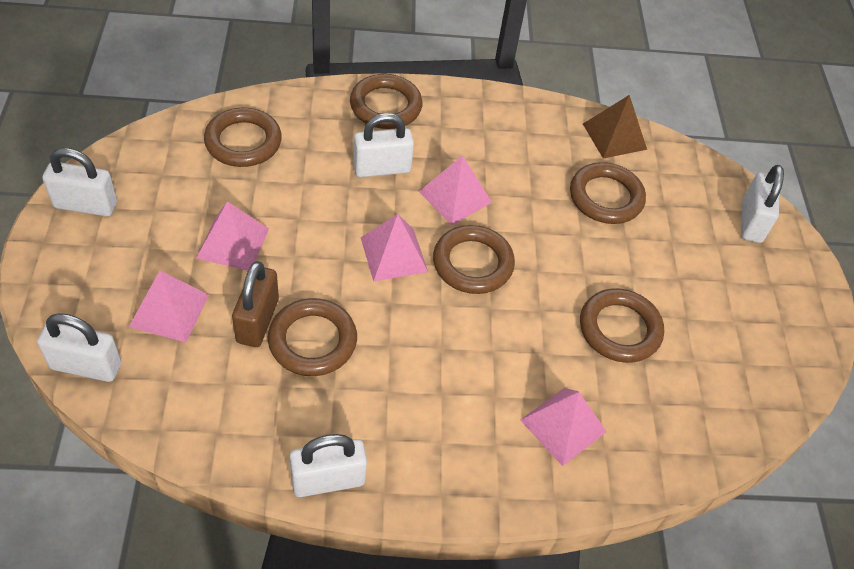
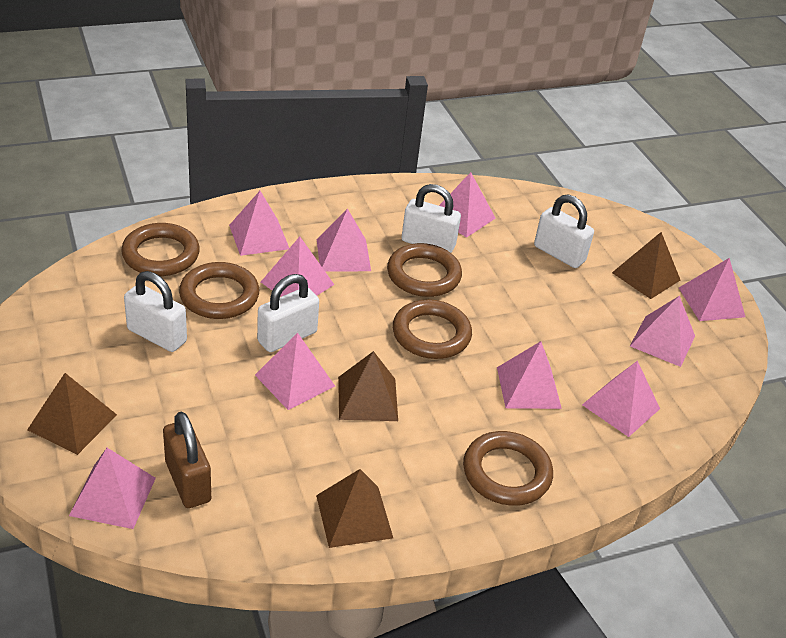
brown pyramid: [583,95,647,159] = 1 -> [27,373,117,455] [316,469,393,548] [338,351,398,421] [612,232,680,299] = 4
brown ring: [204,108,282,167] [268,298,357,376] [350,74,423,129] [433,225,515,294] [570,162,646,224] [580,288,664,363] = 6 -> [121,223,200,276] [179,262,259,319] [387,243,462,297] [393,300,472,359] [463,431,553,506] = 5
pink pyramid: [129,270,209,342] [196,201,269,271] [361,214,428,282] [419,155,492,225] [520,388,607,466] = 5 -> [69,448,156,529] [229,191,289,256] [255,332,335,410] [261,237,334,297] [317,209,371,272] [439,172,496,238] [497,341,562,409] [582,361,660,437] [630,296,695,367] [679,258,745,321] = 10
white padlock: [37,313,121,382] [43,148,117,217] [289,434,367,497] [353,113,414,177] [741,165,784,243] = 5 -> [124,271,187,352] [257,274,319,352] [402,184,461,253] [534,194,594,268] = 4

